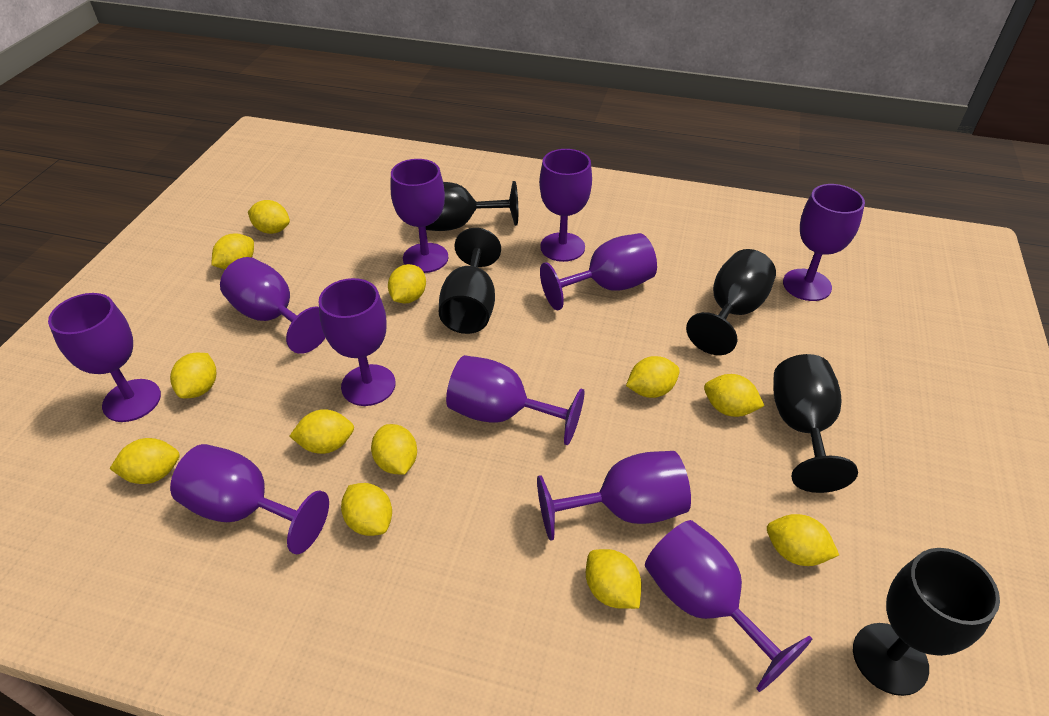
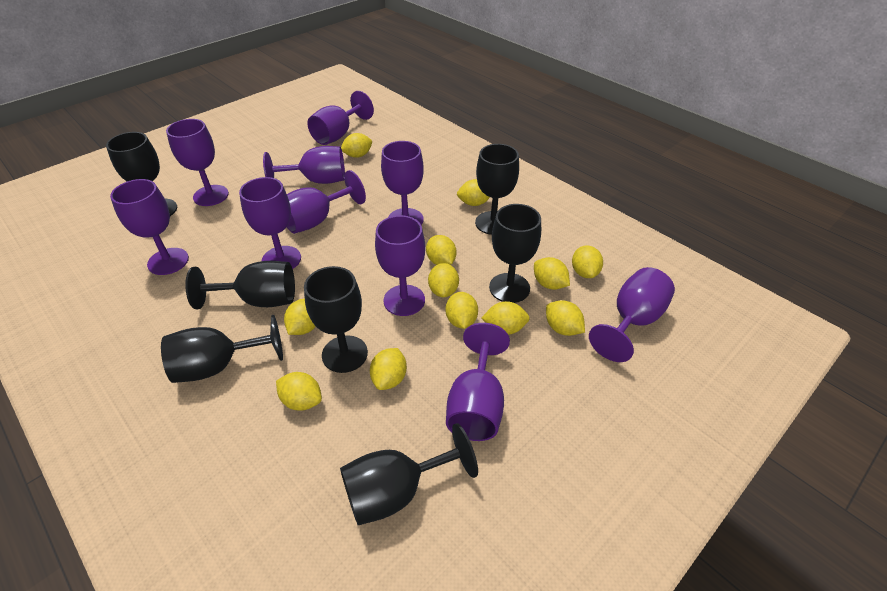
black goblet: [426,181,518,231] [439,228,501,334] [686,249,776,355] [774,354,858,493] [853,548,1000,696] = 5 -> [106,132,177,216] [161,315,283,383] [185,261,295,309] [304,266,368,373] [340,423,478,525] [475,144,519,235] [489,204,541,303] = 7
purple goblet: [48,293,161,422] [170,444,329,554] [220,257,326,354] [319,278,396,406] [391,159,448,273] [446,355,585,445] [537,451,691,541] [539,149,592,262] [540,233,657,310] [645,520,812,692] [783,184,865,301] = 11 -> [110,179,189,275] [166,119,229,206] [239,177,301,269] [263,146,345,184] [287,170,366,234] [307,91,374,145] [375,215,425,316] [381,141,424,225] [446,323,510,441] [589,267,675,362] = 10

